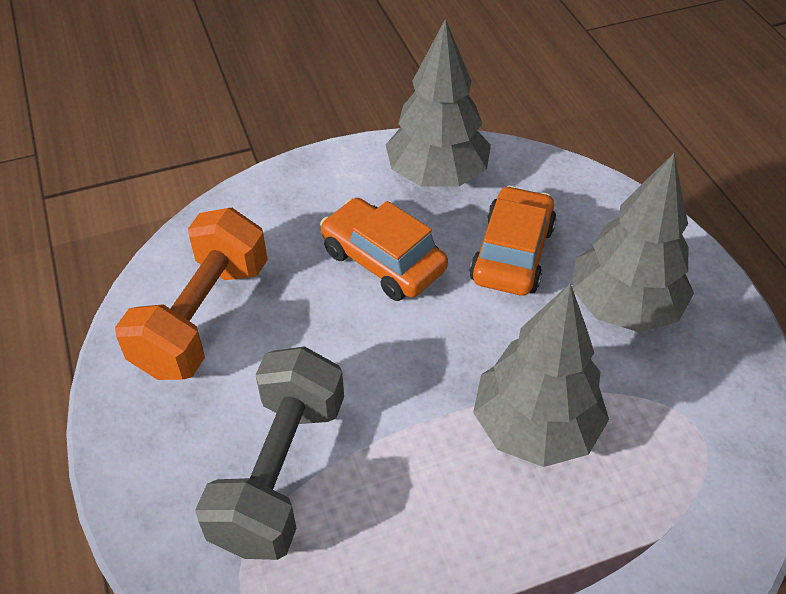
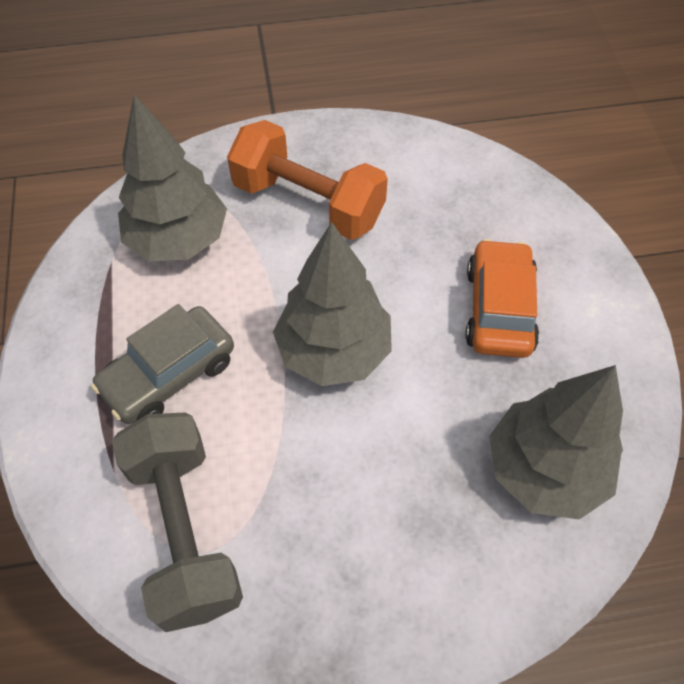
grey car: none = 0 -> [91,304,234,424] = 1
orange car: [320,198,448,301] [470,186,556,296] = 2 -> [465,239,539,358] = 1

